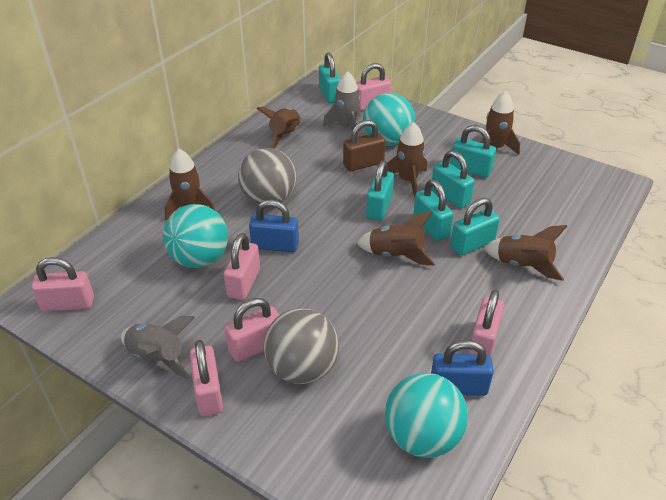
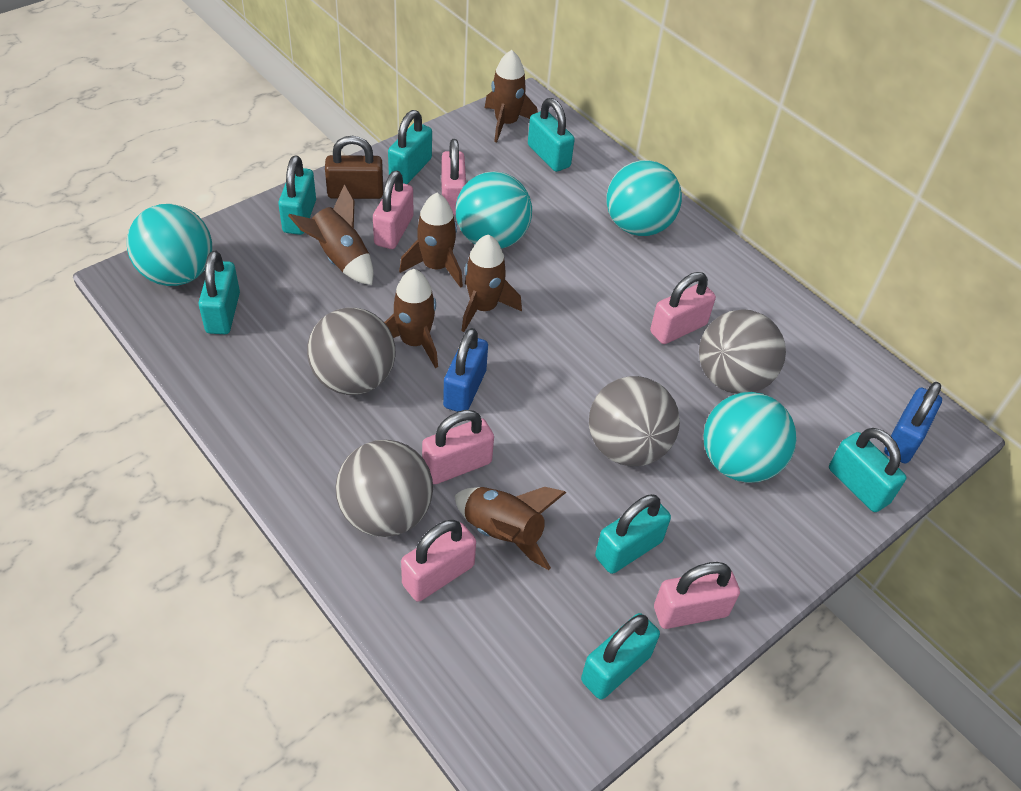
grey ball: [238,148,296,205] [264,308,339,384] = 2 -> [307,308,395,395] [335,440,433,537] [589,376,680,466] [699,309,786,394] = 4
grey rocket: [121,316,195,380] [323,71,361,137] = 2 -> none = 0
turquoise ball: [163,204,228,268] [363,93,415,146] [385,373,468,458] = 3 -> [127,204,212,286] [456,172,532,249] [607,160,682,236] [703,392,797,483] = 4
turquoise padlock: [319,53,340,103] [366,160,394,221] [413,179,453,241] [432,150,475,209] [450,125,496,178] [450,198,500,256] = 6 -> [198,250,240,334] [278,155,316,235] [388,110,432,184] [528,98,575,172] [581,613,660,699] [595,494,671,574] [829,428,907,512] = 7

